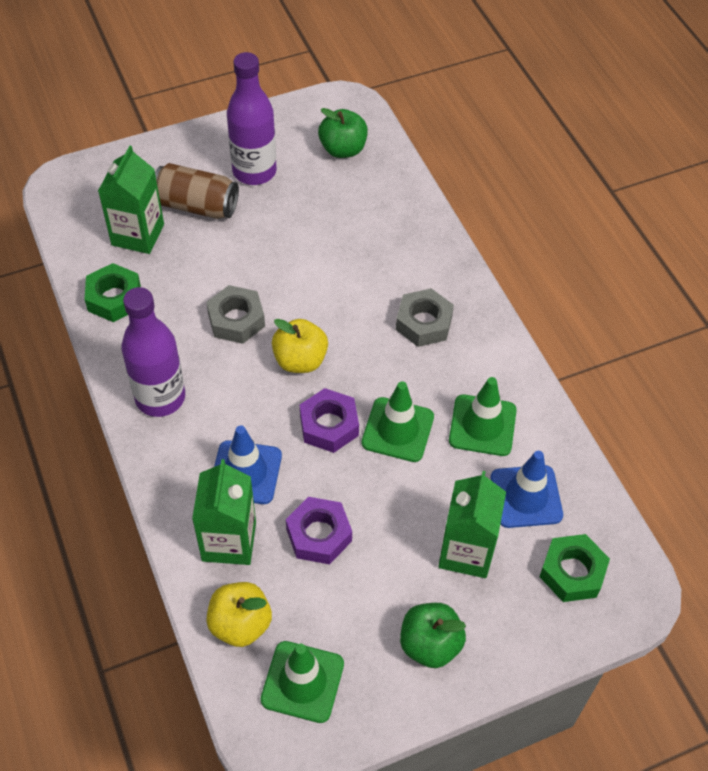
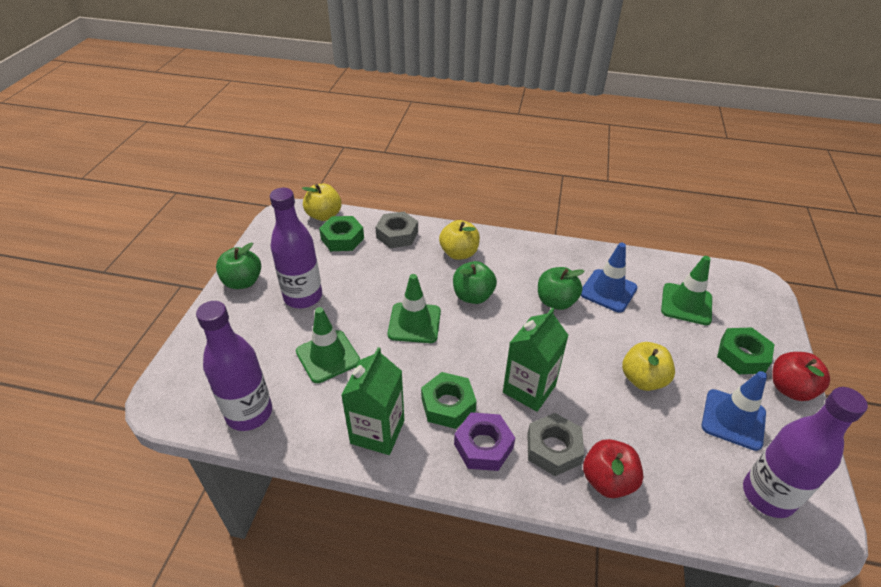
brown can: [155,163,239,219] = 1 -> none = 0
green apple: [318,108,368,158] [400,603,466,668] = 2 -> [216,243,261,289] [453,261,497,304] [538,267,585,310] = 3
green carton: [98,145,164,254] [192,459,256,565] [438,471,506,578] = 3 -> [341,347,404,455] [503,308,569,412] = 2
green nut: [84,263,141,322] [539,534,610,602] = 2 -> [319,216,364,251] [421,372,477,429] [717,327,775,374] = 3
purple bottle: [121,287,185,417] [227,52,277,185] = 2 -> [196,301,272,431] [270,188,322,308] [743,387,868,518] = 3
purple nut: [286,497,352,564] [300,388,359,453] = 2 -> [454,413,515,471] = 1
red apple: none = 0 -> [583,439,643,498] [772,352,830,401] = 2
yellow apple: [206,582,272,647] [272,319,328,373] = 2 -> [302,184,342,221] [439,220,480,260] [622,342,675,391] = 3

